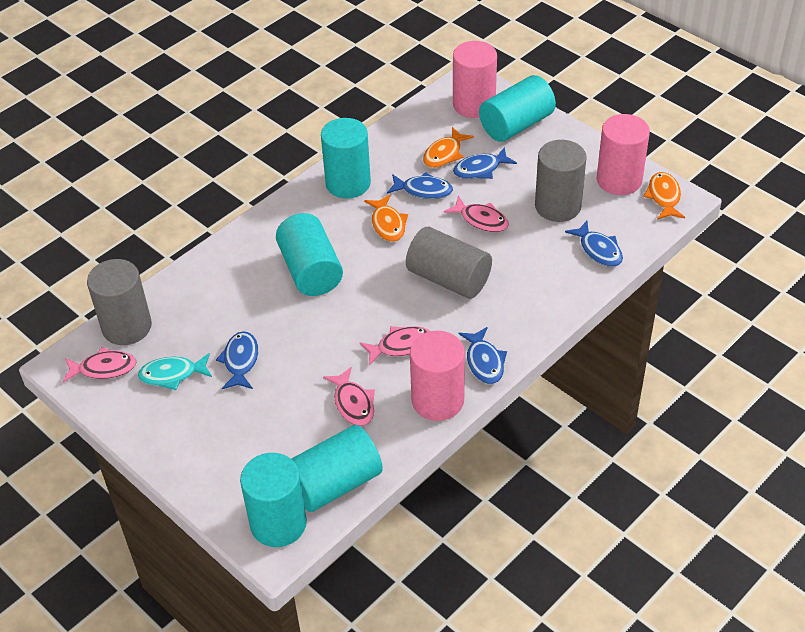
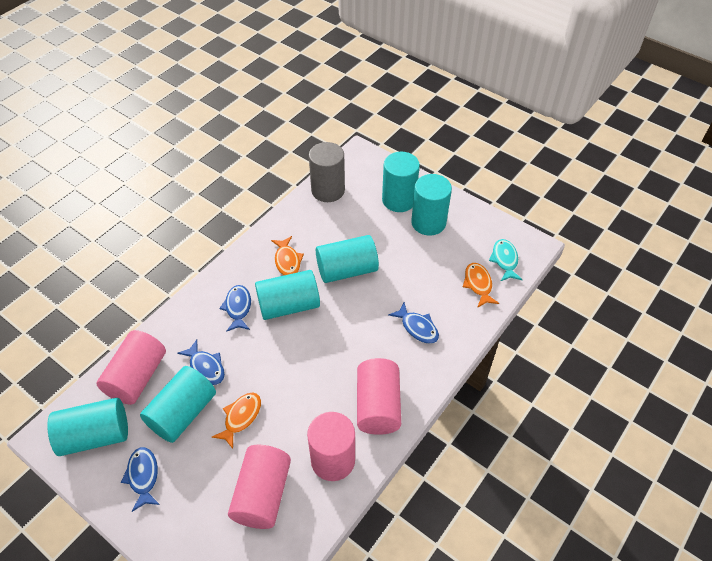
blue fish: [216,331,258,389] [387,172,453,199] [453,147,517,179] [459,327,507,384] [565,221,623,267] = 5 -> [121,447,160,512] [177,340,225,385] [219,285,251,332] [388,302,439,344] = 4
grey cylinder: [87,259,152,345] [406,227,492,299] [535,140,587,222] = 3 -> [309,142,345,202] = 1
pink cylinder: [410,331,465,421] [453,41,497,118] [597,114,650,195] = 3 -> [96,330,166,405] [228,445,291,529] [307,412,355,481] [357,358,401,435] = 4
pink fish: [63,347,136,382] [323,367,375,426] [360,326,430,365] [444,195,509,232] = 4 -> none = 0
turquoise cylinder: [240,453,307,547] [276,213,343,296] [291,425,383,512] [321,118,371,198] [479,75,556,142] = 5 -> [47,398,128,456] [140,366,216,443] [255,270,320,320] [316,235,379,283] [382,152,420,212] [411,174,452,236] = 6

